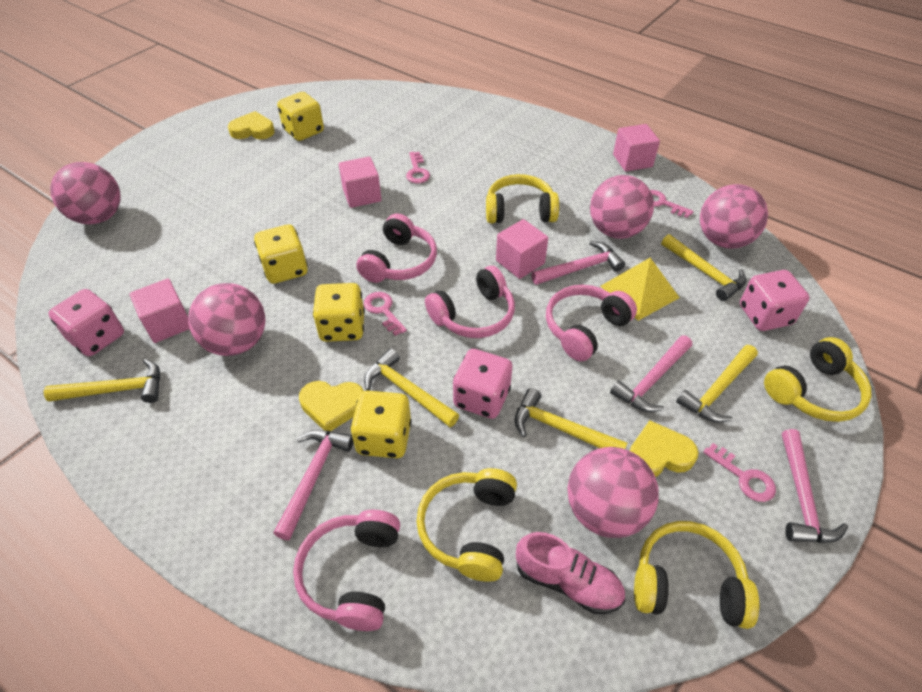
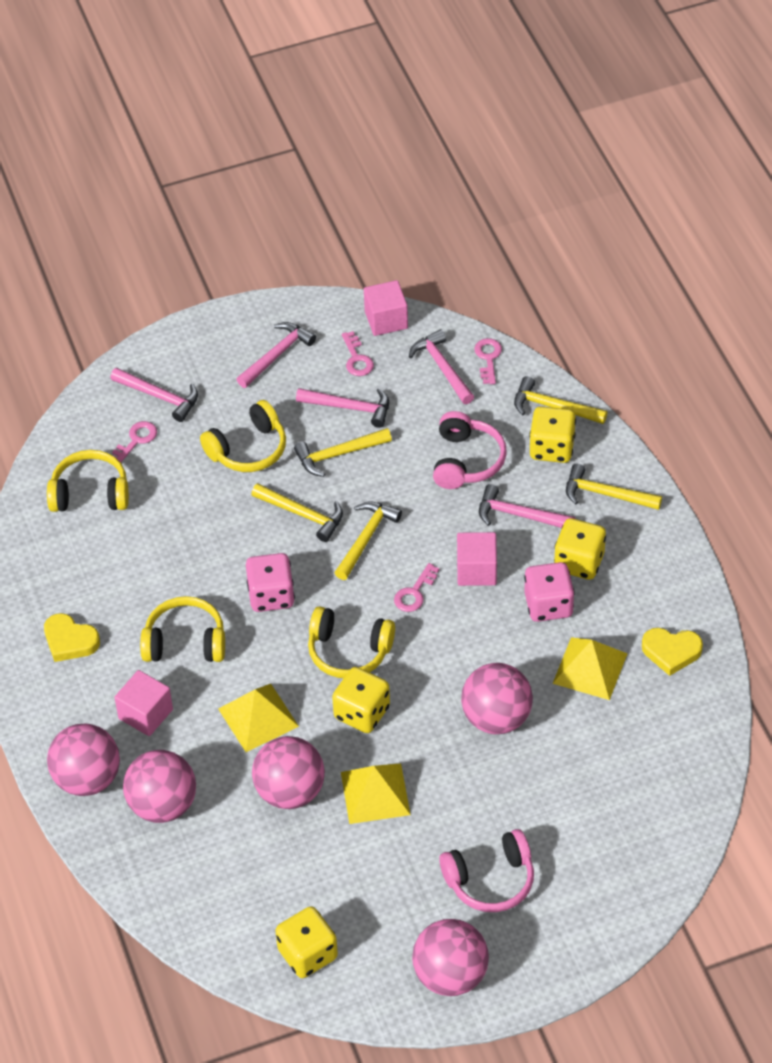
pink cube: [130,279,190,343] [339,157,382,208] [496,219,548,279] [613,124,660,172] = 4 -> [114,670,173,736] [364,280,408,336] [457,532,497,586] = 3
pink dice: [48,289,124,356] [453,349,512,419] [740,270,809,331] = 3 -> [246,553,295,612] [524,562,575,622] = 2
pink hammer: [273,430,354,540] [531,241,625,285] [610,335,692,412] [782,429,848,543] = 4 -> [110,368,198,422] [236,322,316,388] [296,388,389,428] [409,329,474,404] [479,484,576,528] = 5
pink headphones: [293,510,400,631] [356,213,437,283] [425,266,515,338] [546,285,637,362] = 4 -> [433,411,507,489] [439,829,534,912] = 2
pink shoe: [516,532,625,614] = 1 -> none = 0
yellow heart: [228,111,275,139] [299,381,364,431] [630,420,699,477] = 3 -> [44,613,100,662] [642,628,703,676] = 2
yellow pyramid: [601,258,680,321] = 1 -> [218,684,299,752] [341,763,411,824] [552,637,627,700] = 3

